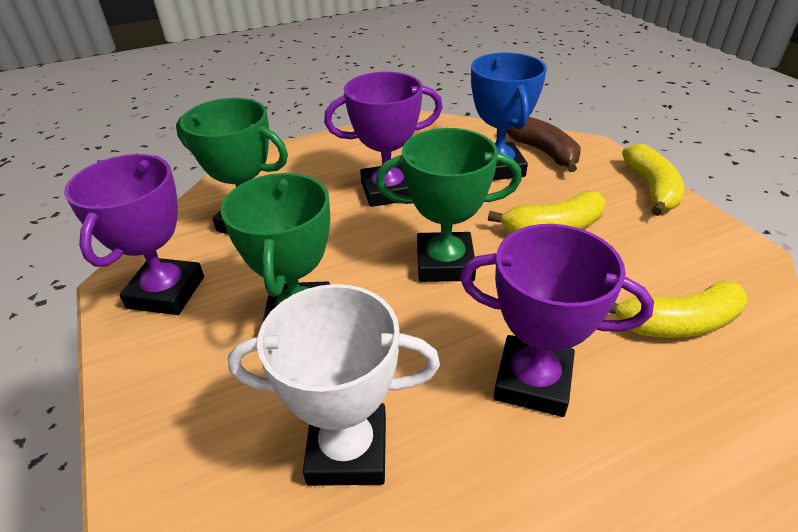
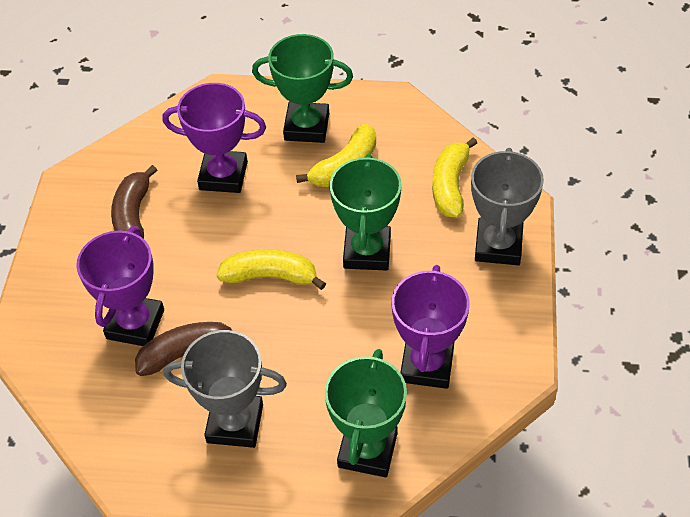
blue trophy: [471,52,547,180] = 1 -> none = 0
brown banana: [506,117,581,172] = 1 -> [111,165,157,239] [135,322,232,376] = 2
grey trophy: none = 0 -> [163,330,287,448] [471,148,544,265] = 2
white trophy: [228,284,440,486] = 1 -> none = 0

